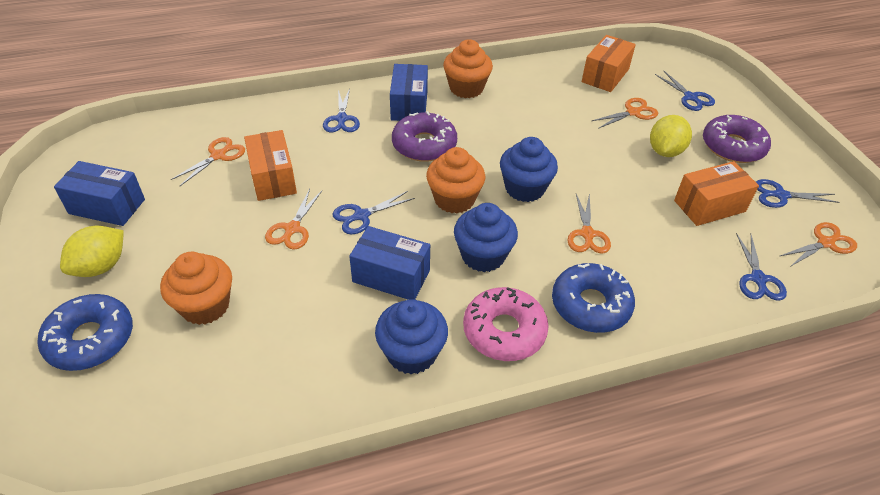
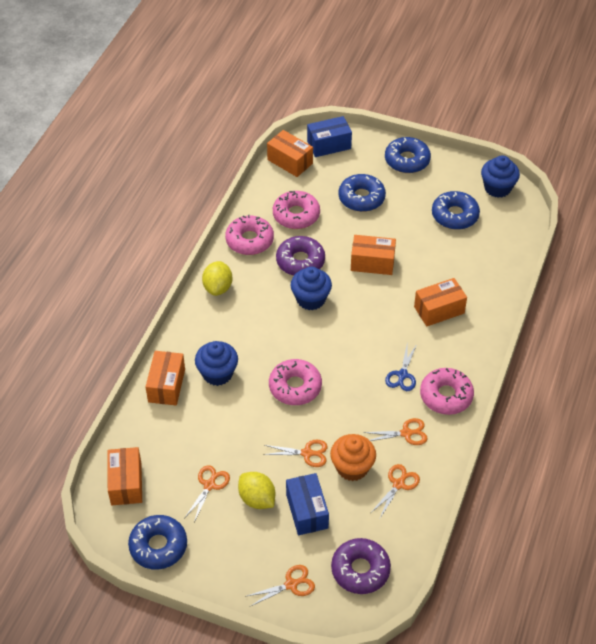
blue box: [54,161,145,226] [349,226,430,300] [390,64,428,121] = 3 -> [286,473,329,535] [307,116,352,157] = 2
blue donut: [37,294,133,371] [552,263,635,333] = 2 -> [128,515,187,570] [339,174,386,212] [385,137,431,173] [432,191,480,230] = 4
blue scissors: [323,89,360,132] [333,191,415,234] [655,71,715,111] [736,233,787,301] [756,179,840,208] = 5 -> [385,344,417,391] = 1
orange box: [244,130,297,201] [582,35,636,92] [674,161,759,226] = 3 -> [107,447,142,505] [146,351,185,405] [267,130,313,177] [351,235,396,275] [414,278,467,327] = 5
orange cupcake: [160,252,232,325] [426,147,485,213] [443,39,493,98] = 3 -> [330,434,376,481] = 1
pink donut: [463,287,549,361] = 1 -> [225,214,274,255] [269,359,322,405] [273,191,320,229] [420,368,474,415] = 4

